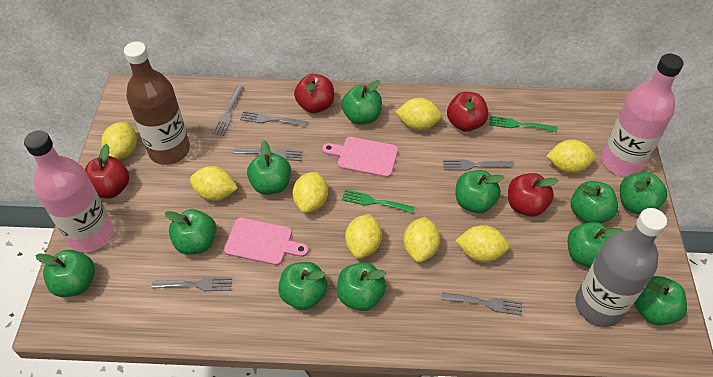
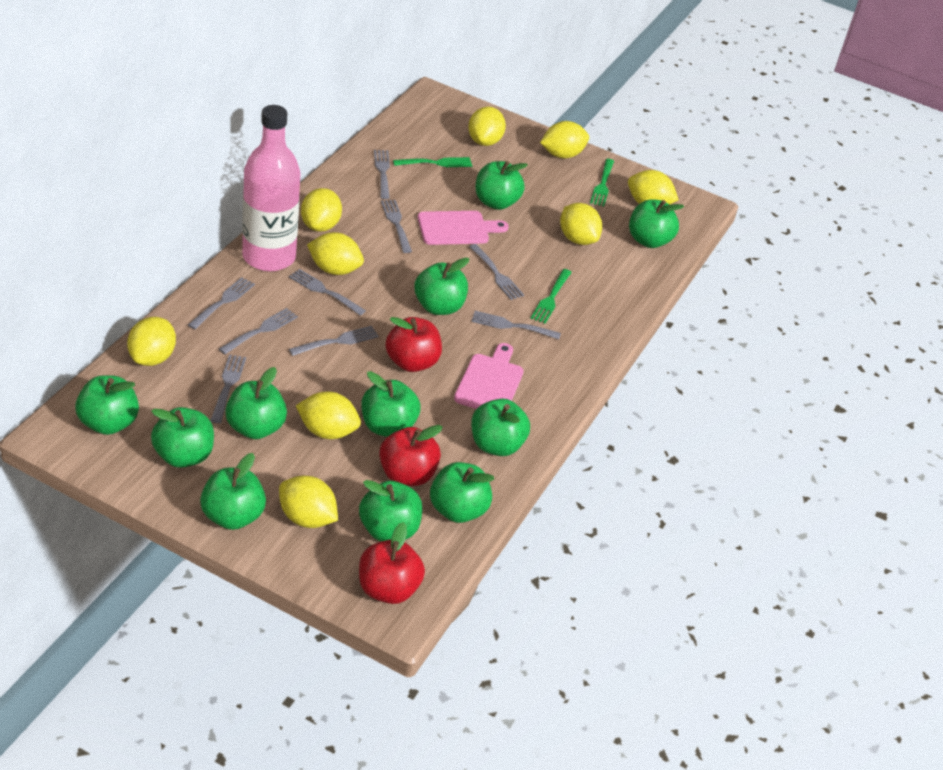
brown bottle: [124,42,190,165] = 1 -> none = 0
green fork: [342,189,415,213] [489,115,557,132] = 2 -> [393,157,472,167] [531,269,572,324] [590,159,614,206] = 3
grey bottle: [575,208,667,327] = 1 -> none = 0
grey fork: [151,277,232,291] [212,86,244,136] [233,148,303,161] [240,111,307,127] [441,292,522,316] [443,160,514,171] = 6 -> [188,277,255,329] [210,354,246,423] [219,308,298,354] [289,269,366,316] [289,326,379,356] [374,150,390,199] [381,200,412,253] [469,244,524,300] [471,311,561,339] = 9
pink bottle: [24,130,114,252] [601,54,684,177] = 2 -> [242,105,300,271] = 1
red apple: [85,144,129,199] [294,74,334,113] [447,92,489,132] [508,173,559,217] = 4 -> [359,522,425,604] [379,425,442,486] [385,317,442,372] = 3
yellow lemon: [101,122,137,160] [190,166,238,201] [292,172,328,213] [345,214,382,259] [396,98,442,130] [403,217,440,262] [455,225,510,262] [547,139,596,173] = 8 -> [127,317,176,366] [279,476,338,528] [296,392,361,439] [301,188,342,232] [307,232,364,275] [468,106,506,146] [540,121,589,158] [560,203,602,245] [628,170,679,205] = 9

